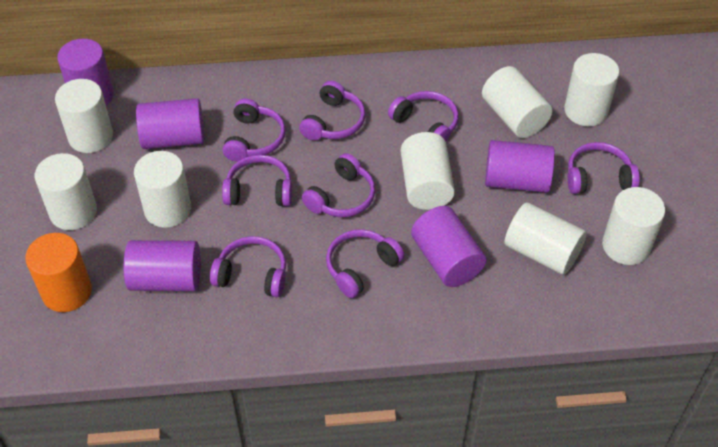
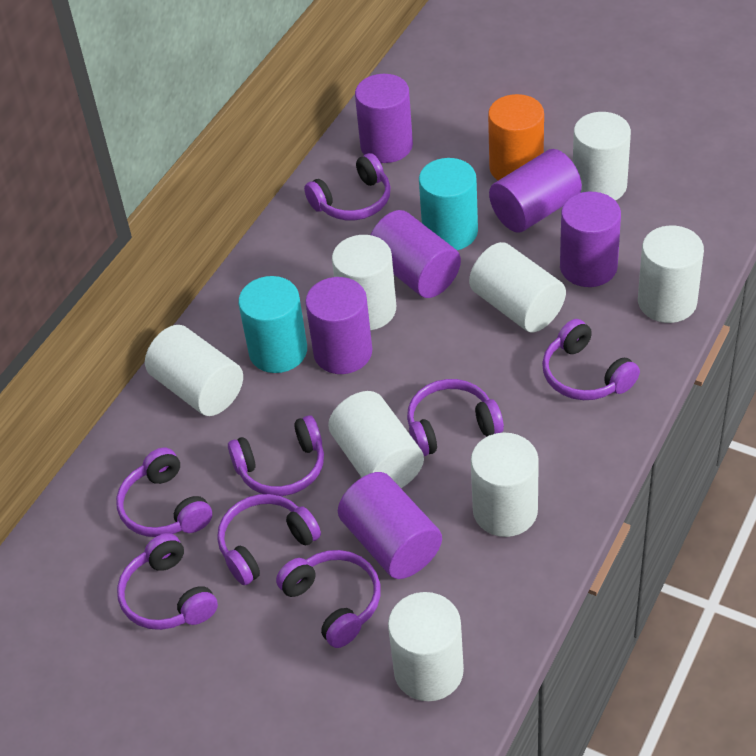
purple cylinder: [57,39,114,106] [124,240,201,291] [136,98,204,149] [411,206,487,287] [485,140,555,193] = 5 -> [305,277,372,374] [338,472,442,579] [355,74,413,163] [371,210,461,298] [489,149,582,233] [560,192,621,287] = 6
turquoise cylinder: none = 0 -> [238,276,307,373] [419,158,478,250] = 2

